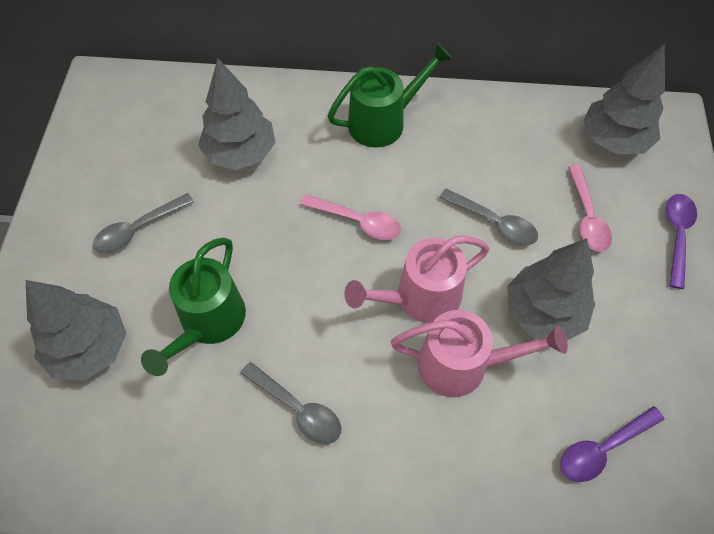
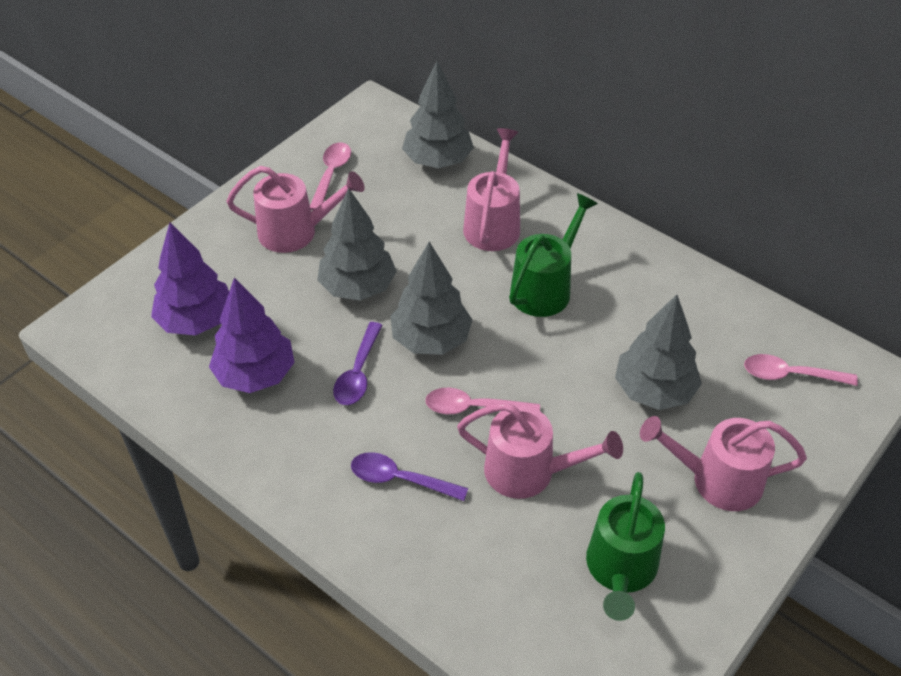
grey spoon: [93,193,194,253] [241,362,341,444] [439,189,538,245] = 3 -> none = 0
pink spoon: [301,194,401,240] [568,165,612,252] = 2 -> [310,143,351,210] [425,388,540,414] [744,354,858,386] = 3
pink watering can: [344,235,490,323] [391,310,568,397] = 2 -> [226,166,365,253] [457,403,623,499] [463,128,520,251] [640,416,807,511] = 4
purple tree: none = 0 -> [151,223,229,335] [209,278,295,393] = 2

